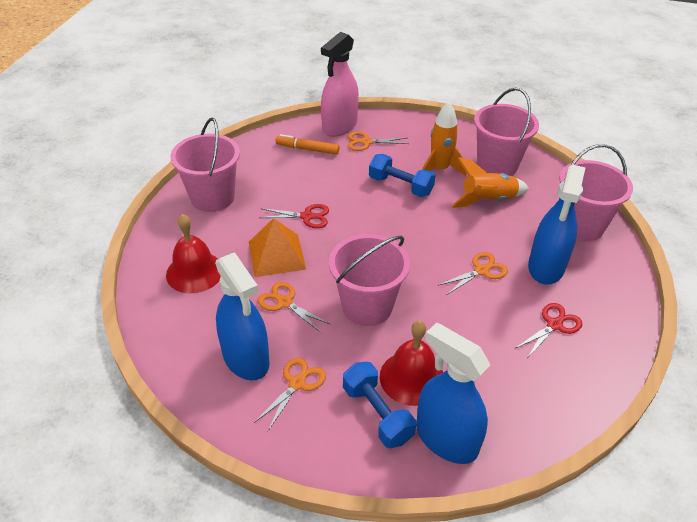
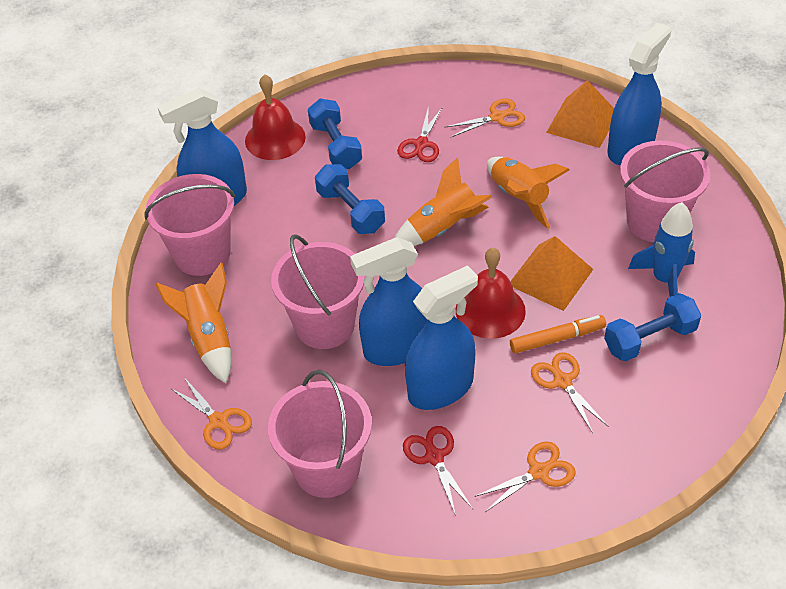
blue dumbbell: [343,362,416,448] [369,154,435,197] = 2 -> [308,99,362,169] [315,164,385,234] [604,293,701,361] = 3
blue rocket: none = 0 -> [628,202,695,297] = 1
blue spray bottle: [215,252,270,381] [416,323,490,464] [528,165,586,285] = 3 -> [158,88,247,206] [350,237,427,366] [405,265,478,410] [607,23,671,166] = 4
orange pyramid: [249,218,306,277] = 1 -> [511,236,593,311] [546,80,614,148] = 2
orange rocket: [422,102,466,176] [451,157,529,208] = 2 -> [155,263,231,383] [394,157,492,246] [487,157,569,229] = 3
pink spray bottle: [321,32,359,137] = 1 -> none = 0

